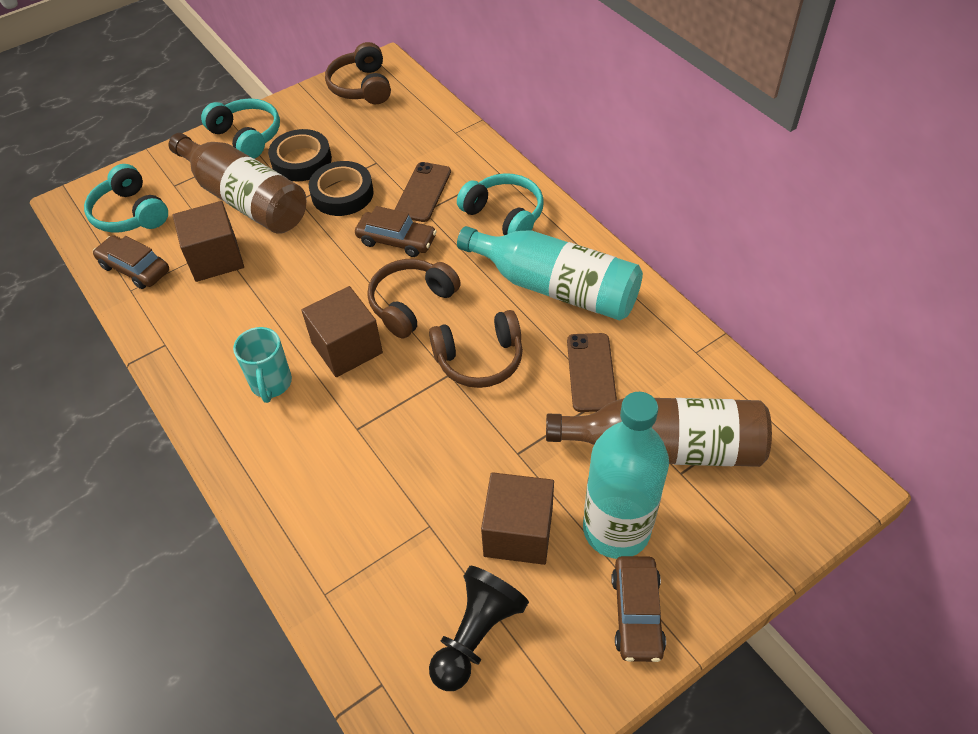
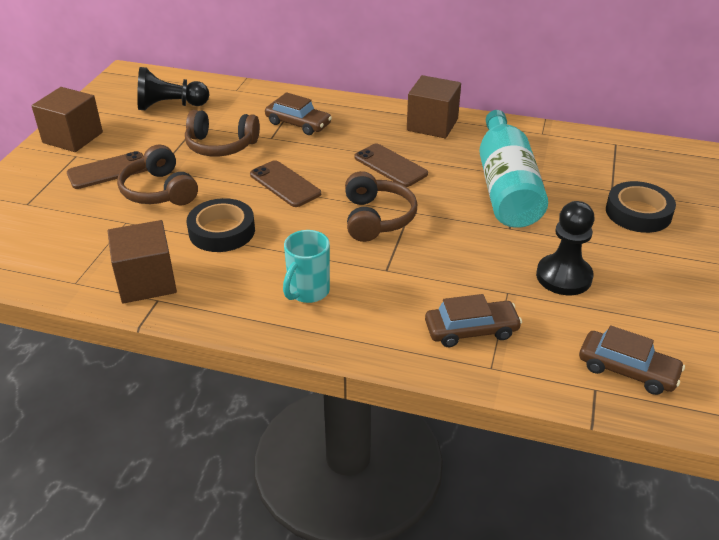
black pawn: [429,566,529,691] = 1 -> [137,67,209,110] [536,201,595,295] = 2
brown bottle: [168,133,306,234] [546,398,772,467] = 2 -> none = 0
brown phone: [395,162,451,222] [567,333,617,412] = 2 -> [67,151,148,189] [250,160,321,207] [354,143,428,187] = 3
turquoise bottle: [457,226,643,321] [583,392,669,559] = 2 -> [479,110,548,228] = 1
turquoise headphones: [84,164,168,233] [201,98,280,159] [457,173,544,235] = 3 -> none = 0

